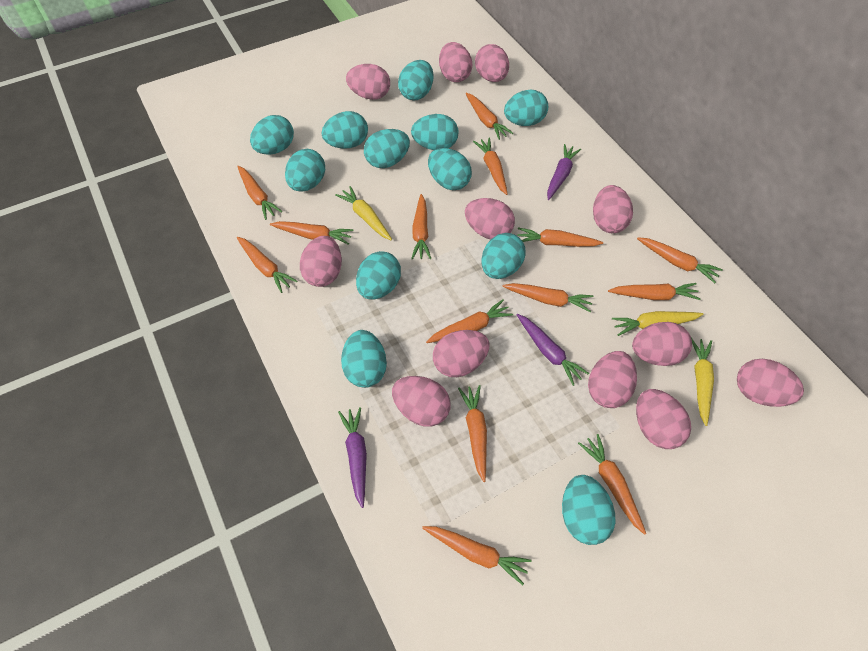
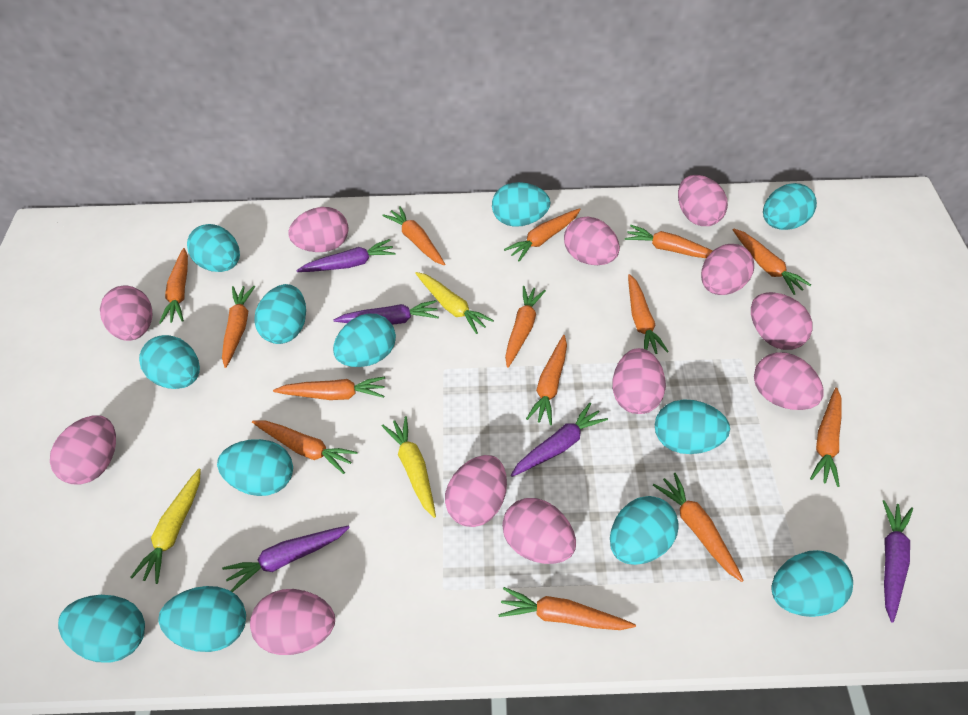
purple carrot: [338,407,367,508] [517,314,589,386] [547,144,581,200] = 3 -> [222,526,350,592] [296,239,396,272] [333,300,439,325] [511,403,608,477] [883,500,913,623] = 5

